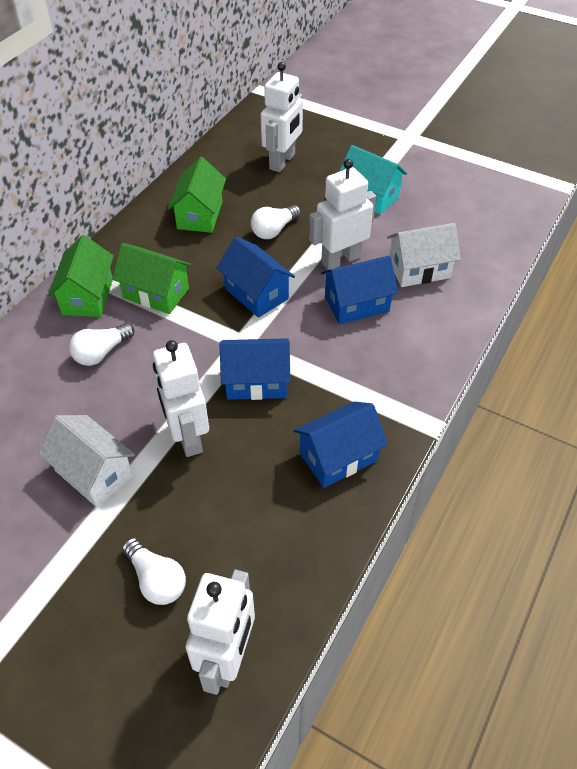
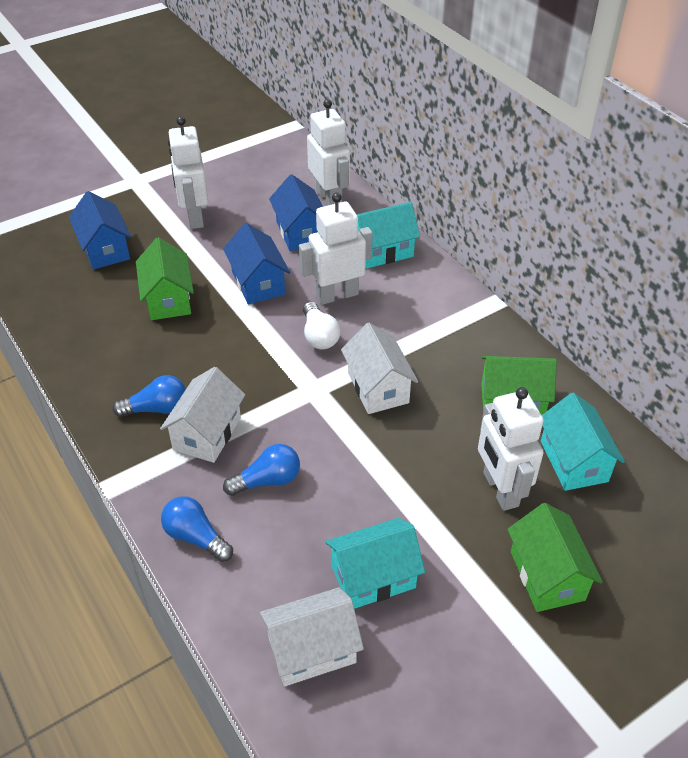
blue house: [217,236,295,317] [220,338,291,400] [294,401,388,488] [321,256,398,324] = 4 -> [69,191,131,269] [223,223,290,304] [269,174,323,251] = 3
blue light bulb: none = 0 -> [112,375,186,417] [161,496,233,562] [223,444,300,496] = 3
turquoise house: [339,145,407,215] = 1 -> [325,518,425,609] [357,202,420,268] [541,392,625,491] = 3
white house: [38,415,135,507] [387,223,461,287] = 2 -> [160,367,245,463] [260,587,364,686] [341,323,418,414] = 3
white light bulb: [69,323,134,366] [122,538,186,605] [251,205,301,239] = 3 -> [303,302,340,349] = 1

